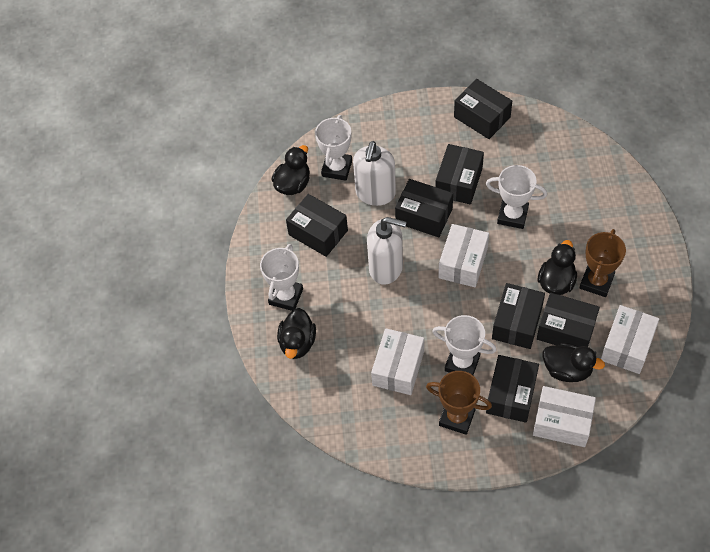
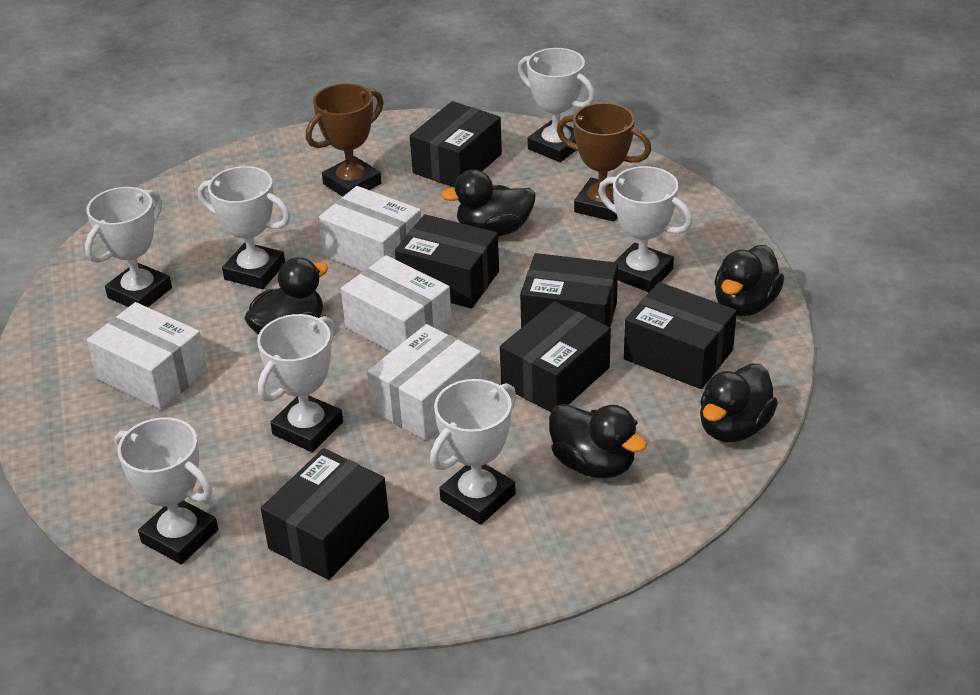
black box: [286,194,348,257] [395,179,453,237] [435,144,484,204] [454,79,512,139] [486,355,539,423] [492,283,545,349] [537,293,600,347] = 7 -> [261,448,389,580] [395,214,499,308] [410,101,502,187] [500,301,611,412] [520,253,618,328] [624,282,737,389] = 6
black duck: [272,145,310,195] [277,308,316,359] [538,240,577,295] [543,343,605,382] = 4 -> [244,257,328,335] [441,169,536,236] [549,404,647,478] [700,364,778,442] [714,245,784,316] = 5
white soap dispenser: [353,141,396,206] [367,217,406,285] = 2 -> none = 0
white trophy: [260,244,303,311] [315,115,352,181] [432,315,497,375] [486,165,547,229] = 4 -> [85,187,172,307] [114,417,218,564] [198,166,291,289] [257,314,343,452] [430,379,516,525] [518,48,595,162] [598,166,693,292] = 7

